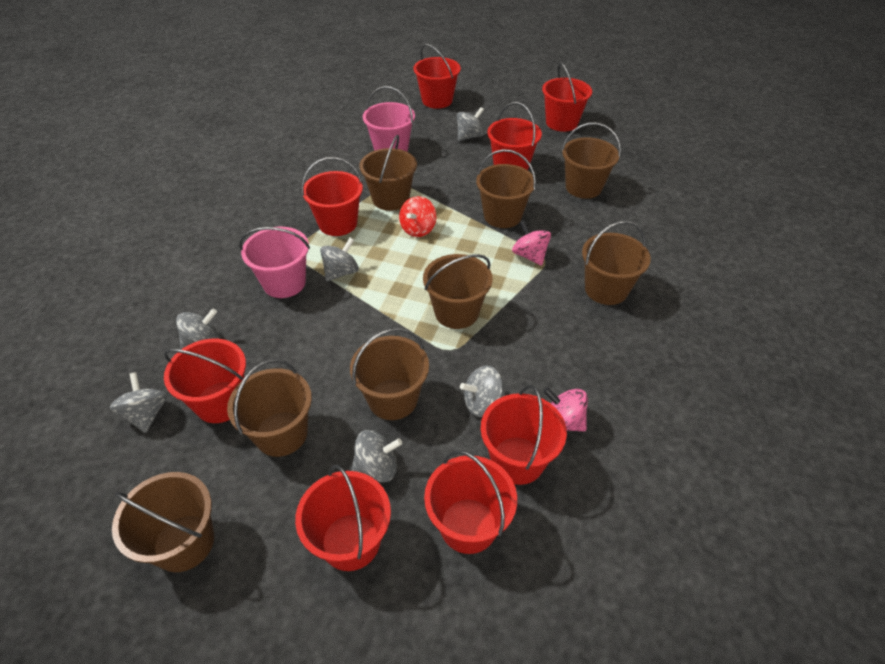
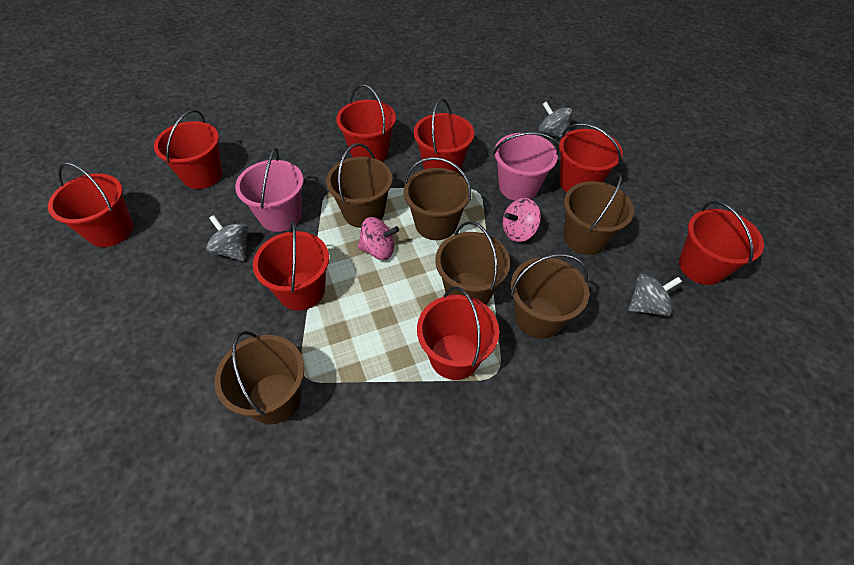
brown bucket: [112,472,214,572] [227,359,312,457] [350,328,429,420] [359,135,417,211] [423,254,492,329] [476,149,536,228] [561,122,621,199] [582,220,651,305] = 8 -> [214,331,304,424] [326,143,393,228] [404,157,471,240] [435,221,510,305] [511,254,589,339] [564,173,634,255] = 6
grey spinning top: [110,372,167,433] [176,309,220,349] [320,238,359,282] [351,430,402,482] [457,107,485,141] [460,366,505,417] = 6 -> [206,215,248,261] [539,101,573,138] [628,274,682,316] = 3
red spinning top: [399,196,436,237] = 1 -> none = 0

